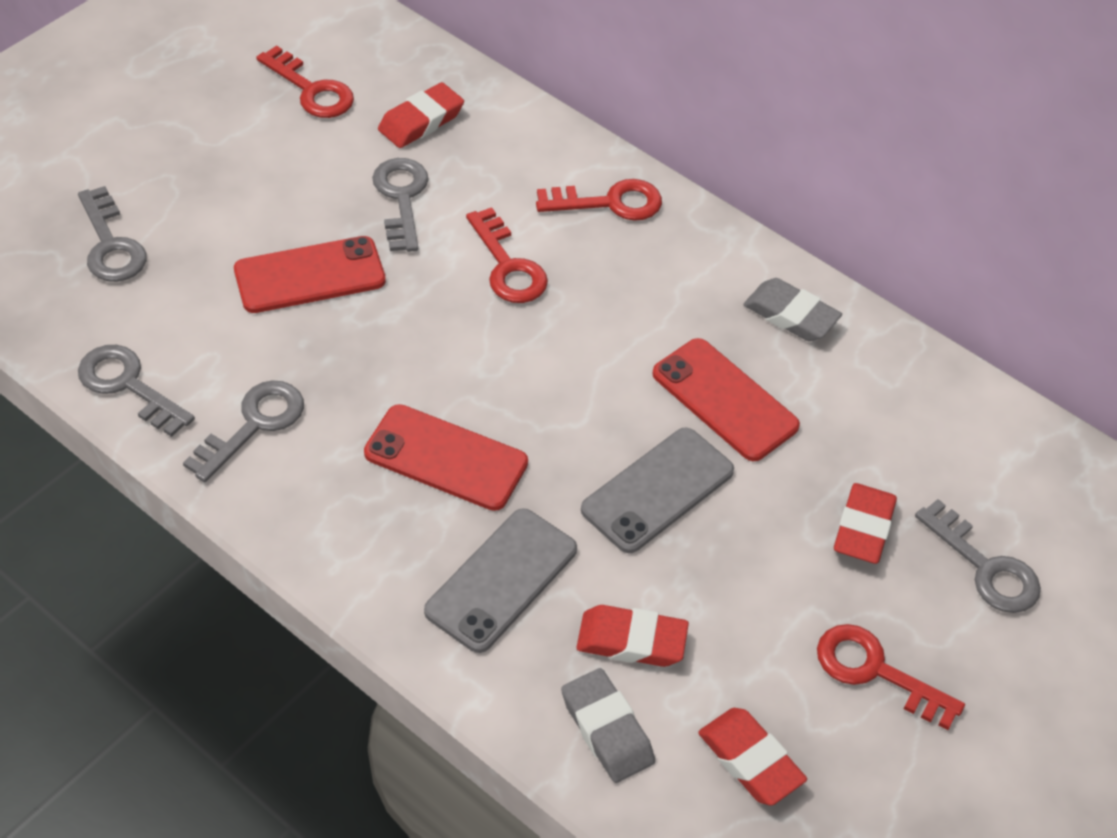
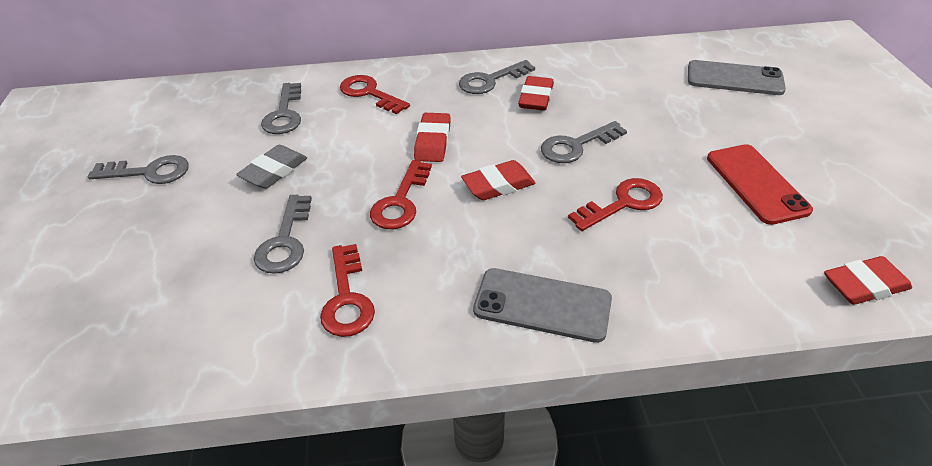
grey eraser: [561,668,655,783] [744,278,842,341] = 2 -> [236,145,307,189] = 1
red phone: [234,236,386,313] [364,404,528,511] [652,338,800,461] = 3 -> [707,144,813,225] = 1

